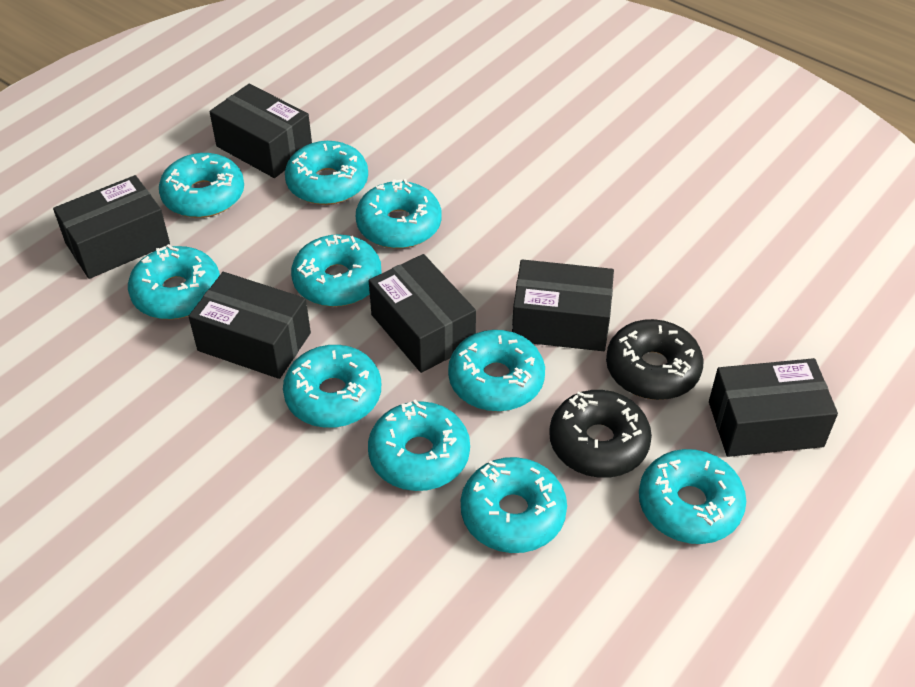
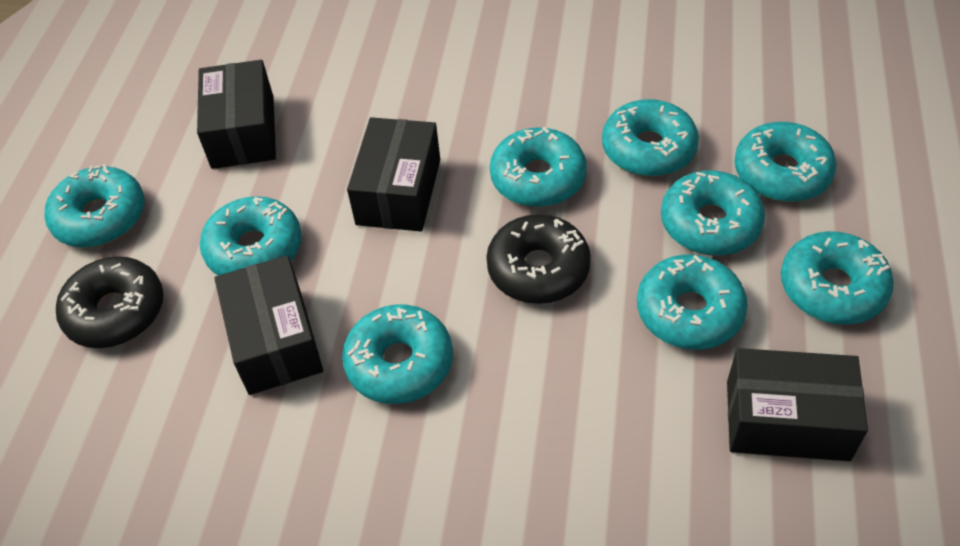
black box: [53,175,170,279] [188,272,311,379] [209,83,312,178] [369,254,476,373] [512,259,614,351] [709,358,838,457] = 6 -> [197,60,276,169] [214,255,323,395] [347,117,440,231] [727,348,868,461] = 4
turquoise donut: [128,244,220,319] [159,153,244,218] [283,345,381,428] [285,141,368,205] [291,234,382,307] [356,179,441,249] [368,400,470,491] [448,330,545,411] [461,457,567,553] [639,449,746,544] = 10 -> [45,164,145,247] [200,196,302,276] [342,305,453,404] [490,127,587,207] [602,99,699,177] [637,255,748,350] [661,170,765,256] [734,122,837,202] [781,231,894,325] = 9

